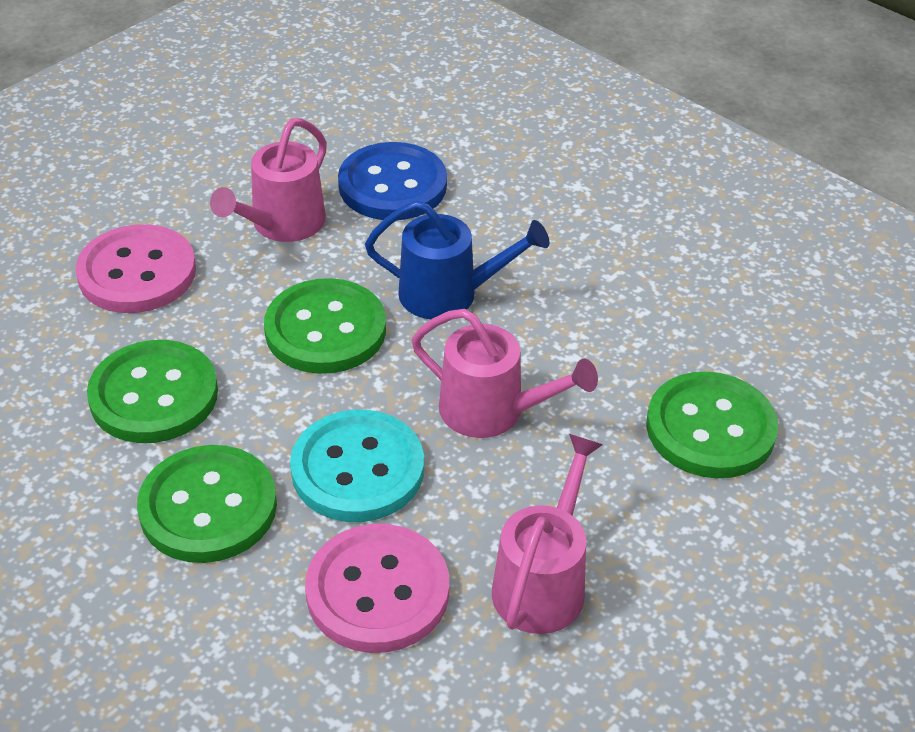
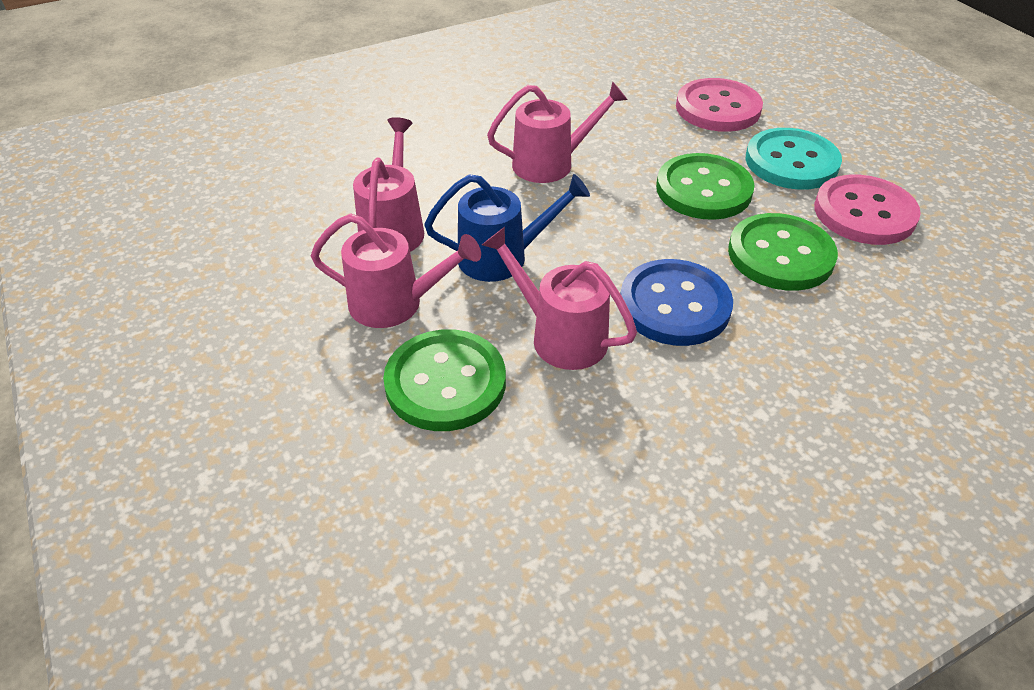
green button: [87,340,218,443] [137,445,277,563] [264,278,386,374] [646,371,778,478] = 4 -> [383,329,506,431] [656,153,755,220] [728,213,838,291] = 3
pink watering can: [210,118,327,242] [411,309,598,438] [492,434,603,634] = 3 -> [311,214,481,328] [353,117,424,252] [482,227,637,370] [487,81,628,183] = 4

